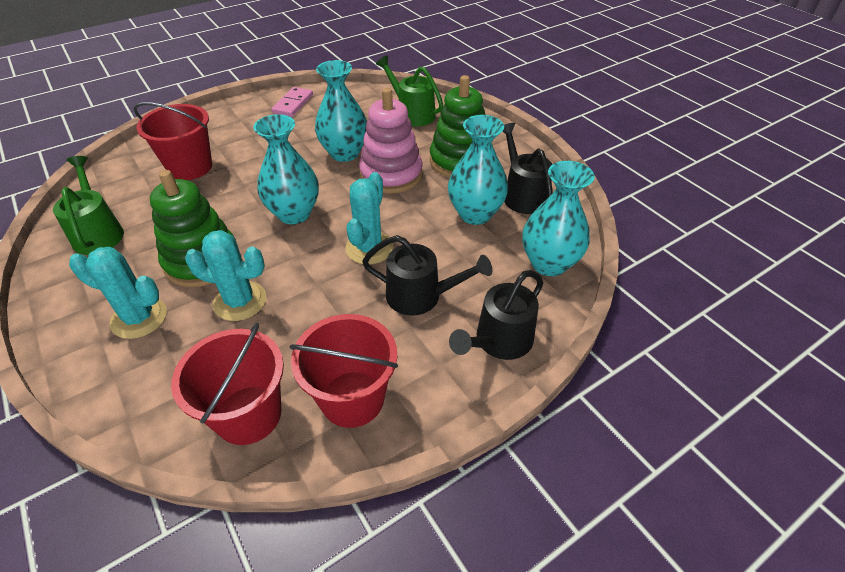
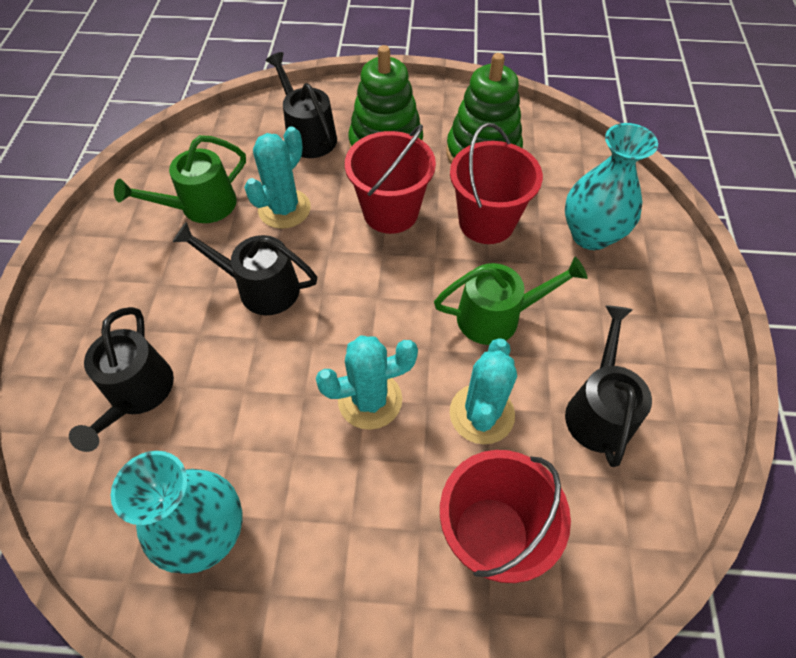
black watering can: [362,235,492,316] [449,270,543,360] [502,123,553,214] = 3 -> [69,307,174,452] [173,222,317,315] [266,52,337,158] [565,305,652,467] = 4
pink domino: [271,87,313,117] = 1 -> none = 0
pink stacking toy: [359,88,423,194] = 1 -> none = 0
turquoise vase: [253,114,319,224] [315,60,367,162] [448,115,508,225] [522,161,594,276] = 4 -> [111,451,242,574] [565,123,658,250] = 2

